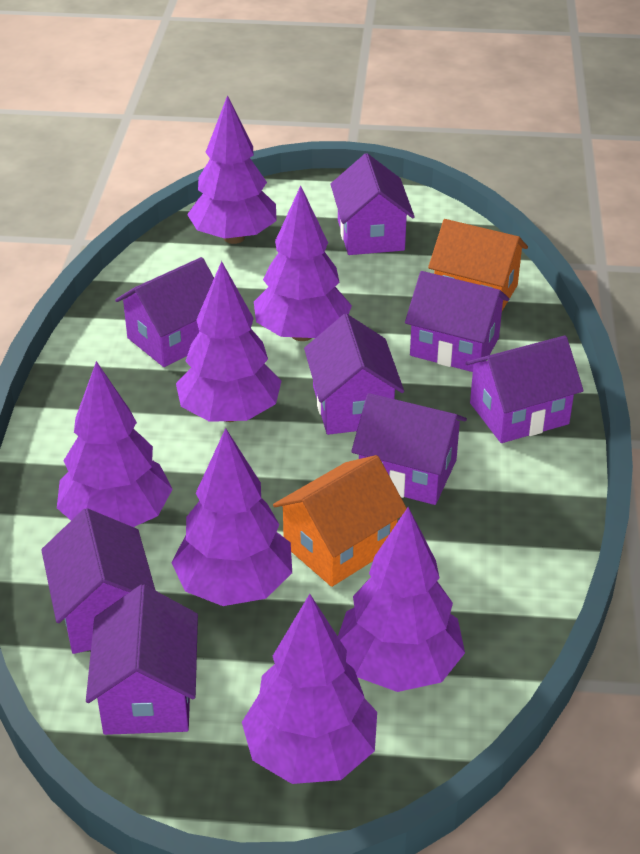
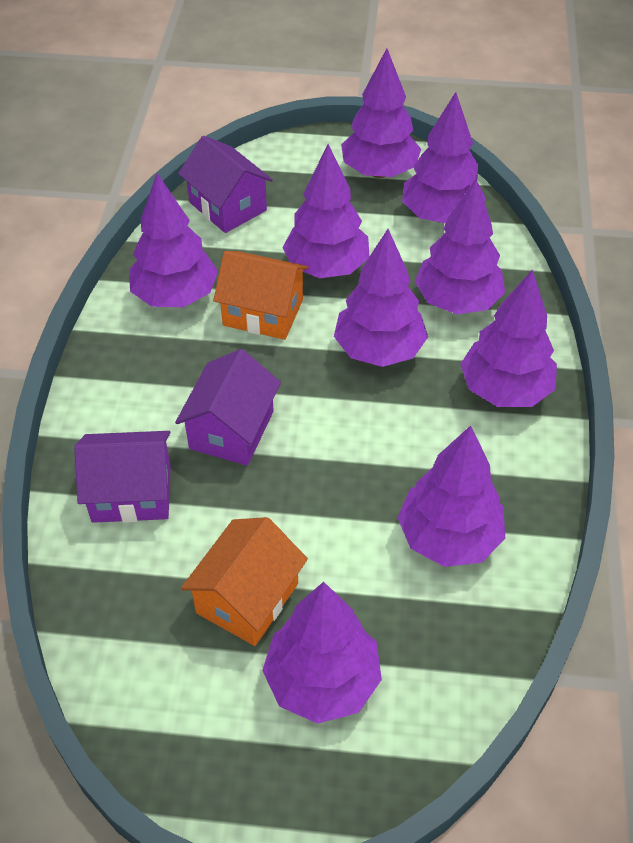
purple house: [41,508,156,654] [86,585,198,735] [115,257,214,367] [304,314,404,435] [330,153,415,255] [351,393,467,505] [405,271,509,372] [465,336,584,443] = 8 -> [74,431,171,523] [175,349,281,466] [178,136,273,233] = 3
purple tree: [57,361,172,527] [171,428,292,606] [176,261,281,422] [187,95,277,244] [242,594,377,784] [254,186,352,341] [338,507,465,692] = 7 -> [129,173,218,307] [262,582,382,724] [282,144,370,278] [334,229,428,367] [341,48,421,178] [397,425,505,567] [402,92,486,223] [415,179,505,314] [460,270,557,407] = 9

